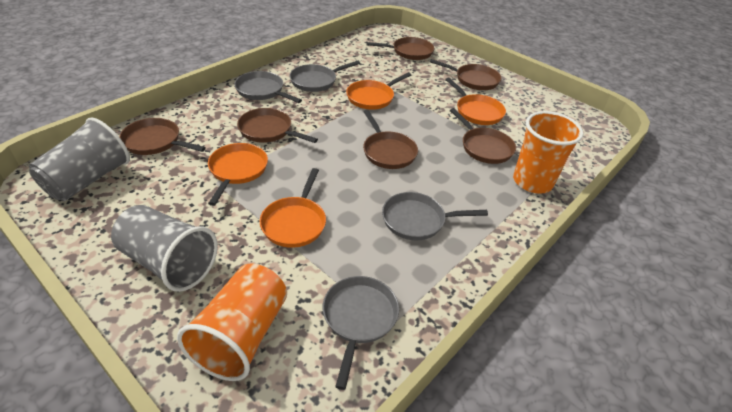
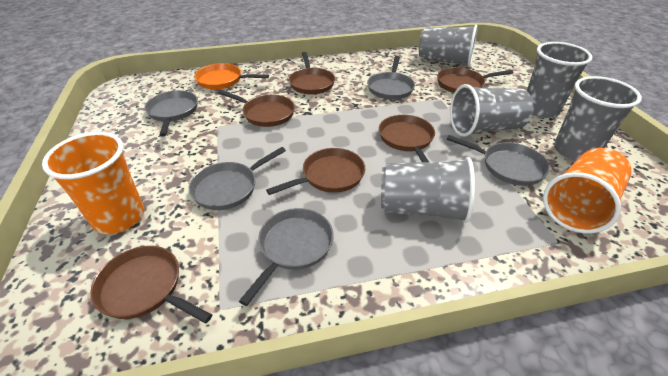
grey cup: [29,117,130,201] [111,205,218,292] = 2 -> [381,157,475,223] [419,25,478,67] [450,84,533,137] [527,42,592,118] [554,76,642,161] = 5
grey pan: [234,71,302,103] [290,61,360,92] [323,276,399,390] [382,192,488,240] = 4 -> [144,90,198,137] [189,147,286,210] [239,208,334,306] [367,56,415,100] [447,135,550,186] = 5
orange pan: [208,143,268,206] [260,168,326,248] [346,72,411,110] [445,77,506,125] = 4 -> [194,63,269,89] = 1

